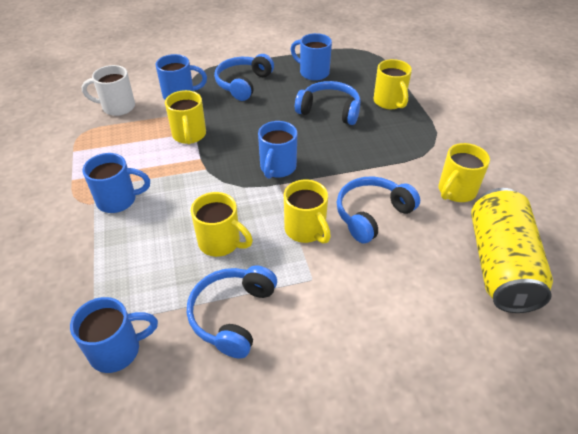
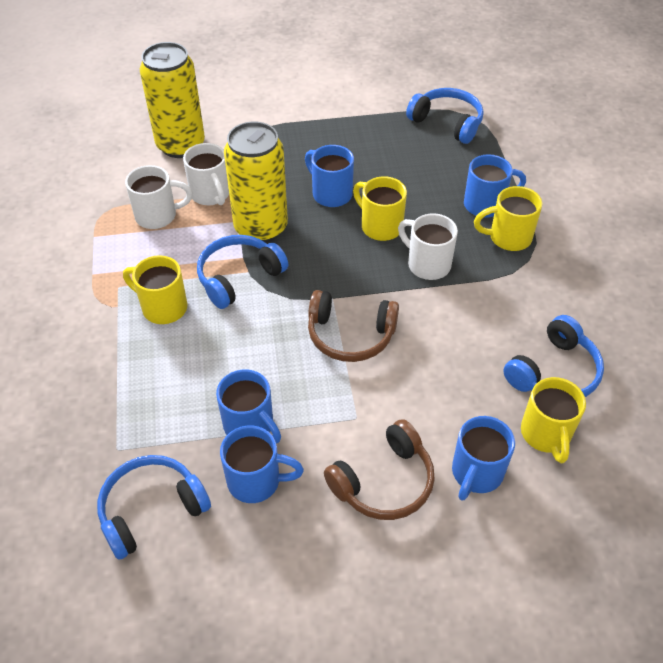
brown headphones: none = 0 -> [308,290,399,362] [324,419,435,520] = 2
white mug: [82,65,135,116] = 1 -> [125,165,193,229] [183,143,229,205] [398,213,458,280] = 3
yellow can: [471,188,553,313] = 1 -> [140,42,205,158] [224,122,288,242] = 2
yellow mug: [165,90,206,144] [191,192,253,257] [284,180,331,244] [373,59,412,109] [438,143,490,202] = 5 -> [123,255,187,324] [353,176,407,241] [474,186,542,251] [521,377,586,463] = 4

